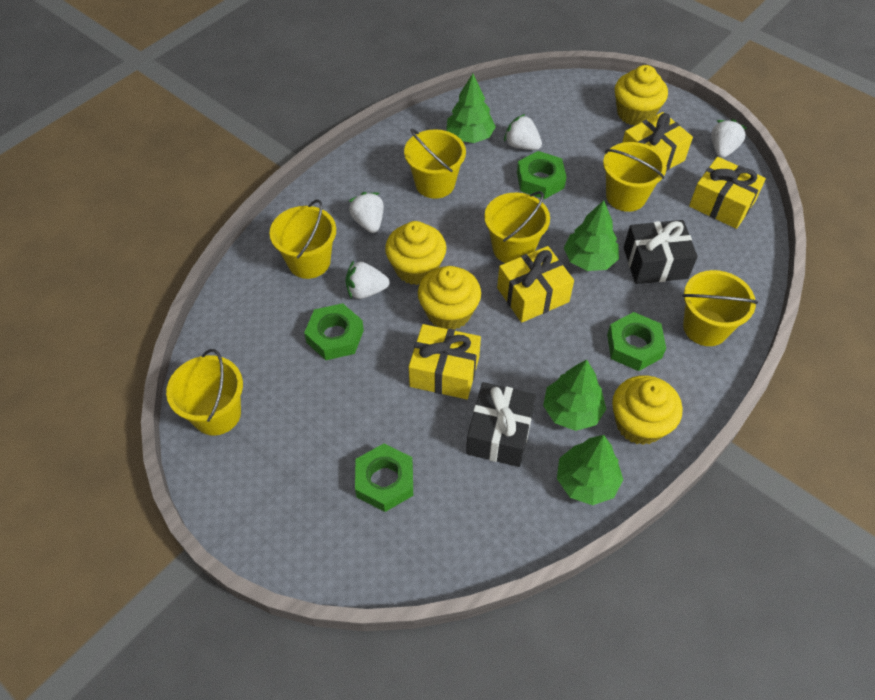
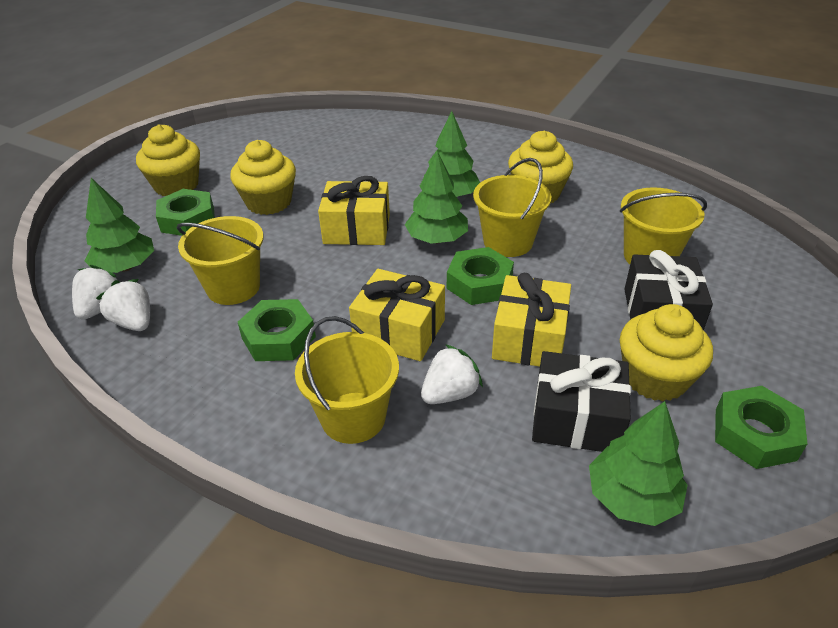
white strawberry: [345,260,389,299] [349,192,384,233] [504,114,542,150] [711,119,747,158] = 4 -> [72,265,120,320] [96,279,150,331] [421,344,483,404] = 3
yellow bucket: [166,349,243,436] [269,199,336,279] [404,129,466,199] [484,191,550,263] [603,142,667,212] [682,270,758,346] = 6 -> [177,216,264,305] [295,316,399,444] [473,158,551,257] [620,187,707,264] = 4
yellow gift: [409,324,481,399] [497,246,574,323] [622,112,693,171] [689,157,766,229] = 4 -> [318,176,390,245] [349,269,445,361] [492,273,571,367] = 3

